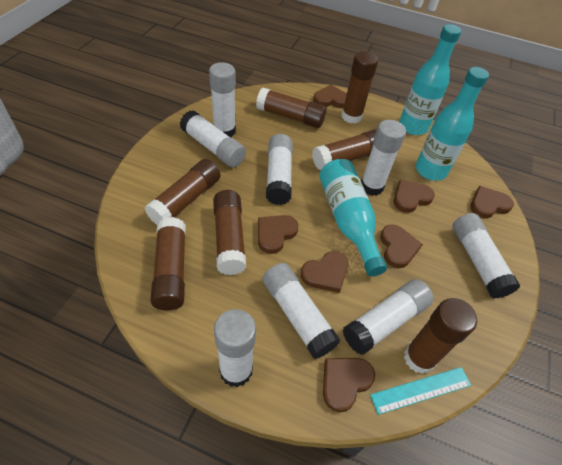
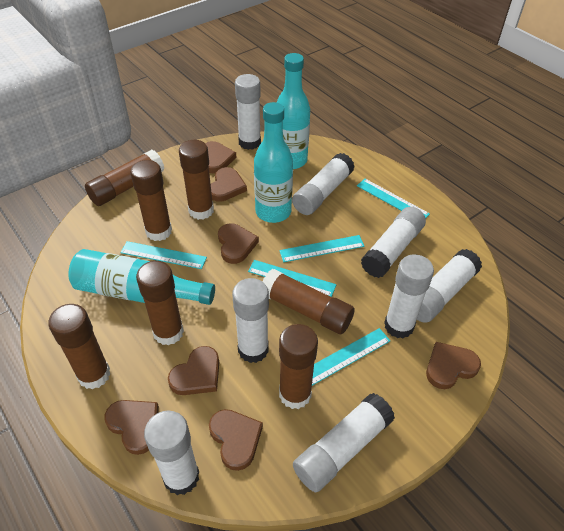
turquoise ruler: [370,367,471,415] = 1 -> [120,241,207,269] [248,260,337,297] [279,235,365,262] [312,328,390,386] [357,179,430,218] = 5

